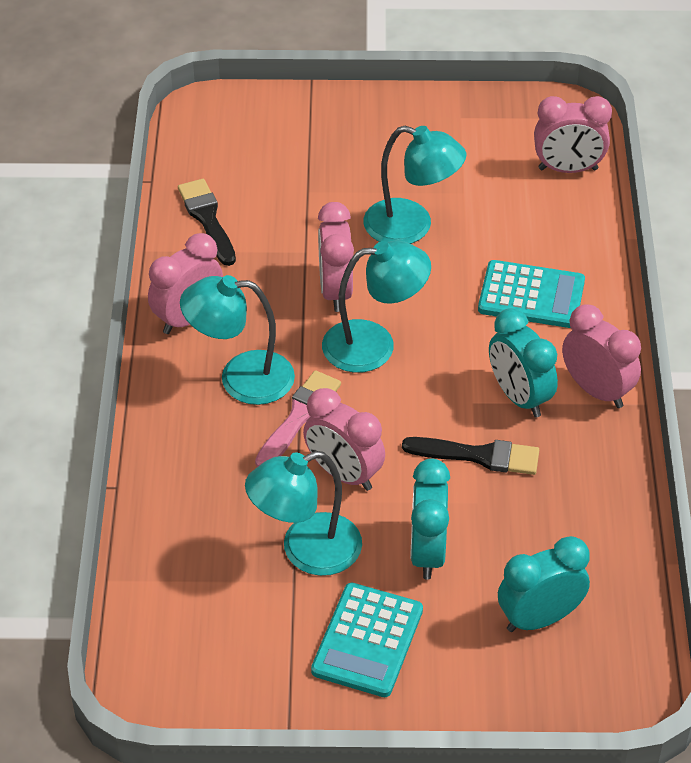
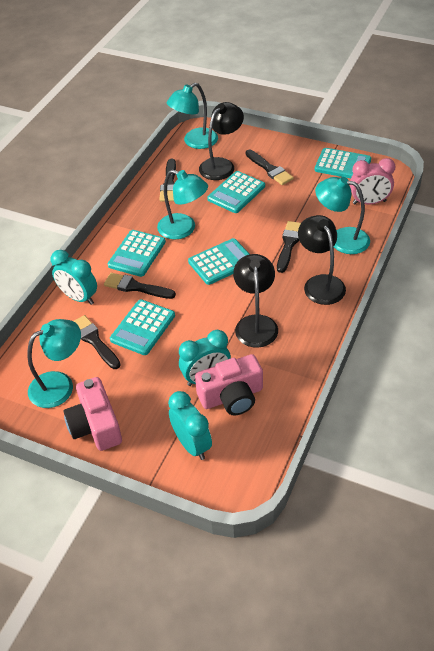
black brush: [178,179,236,266] [402,437,539,475] = 2 -> [74,315,121,369] [104,273,176,299] [159,159,176,201] [245,150,294,185] [277,221,301,273] = 5
black lamp: none = 0 -> [199,102,244,180] [233,254,278,348] [298,215,346,305] = 3
pink brush: [255,370,341,467] = 1 -> none = 0
pink camera: none = 0 -> [63,377,122,451] [195,354,263,416] = 2
pink clock: [148,233,223,334] [303,388,385,491] [318,202,354,312] [534,96,612,173] [562,304,641,408] = 5 -> [350,158,395,204] = 1
turquoise calculator: [311,583,423,697] [478,260,585,328] = 2 -> [108,230,166,277] [110,299,175,355] [188,238,249,285] [207,171,265,213] [315,148,371,178] = 5

